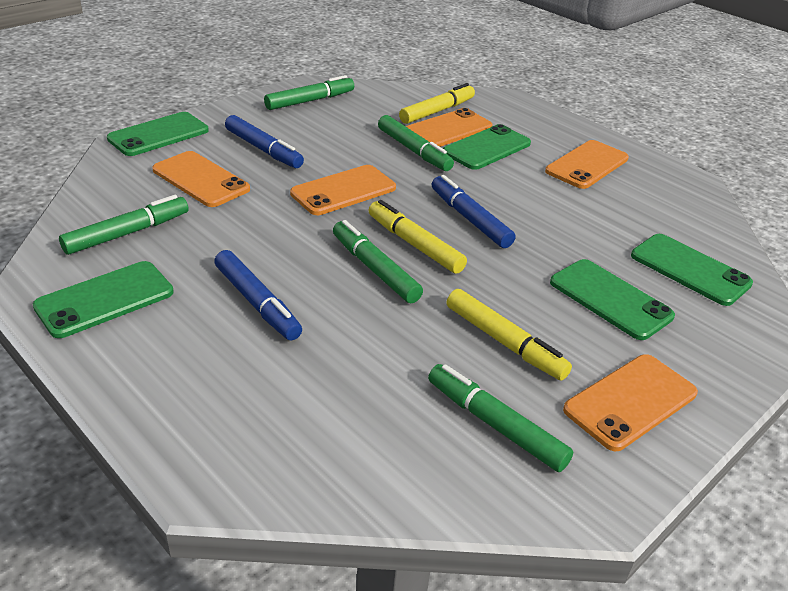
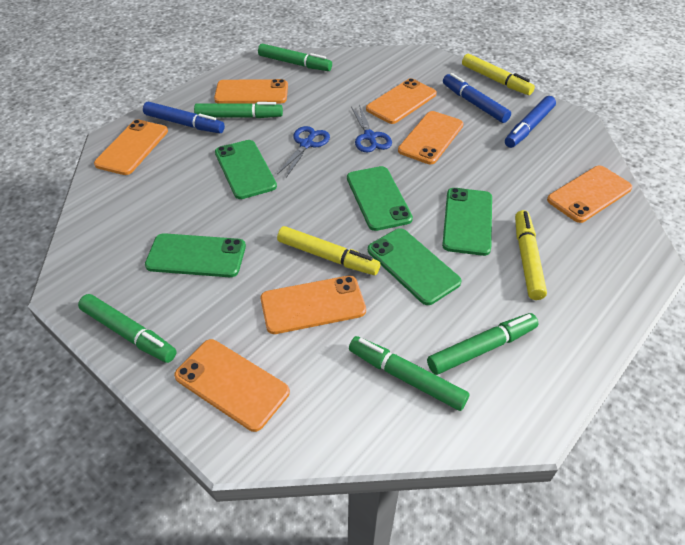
blue scissors: none = 0 -> [277,126,330,178] [351,105,392,152] = 2
orange phone: [152,151,250,207] [290,165,396,215] [406,108,493,147] [545,140,629,189] [563,354,698,451] = 5 -> [94,119,168,175] [174,339,290,432] [214,79,288,104] [261,276,366,334] [366,78,437,124] [398,111,464,164] [547,166,632,223] = 7

